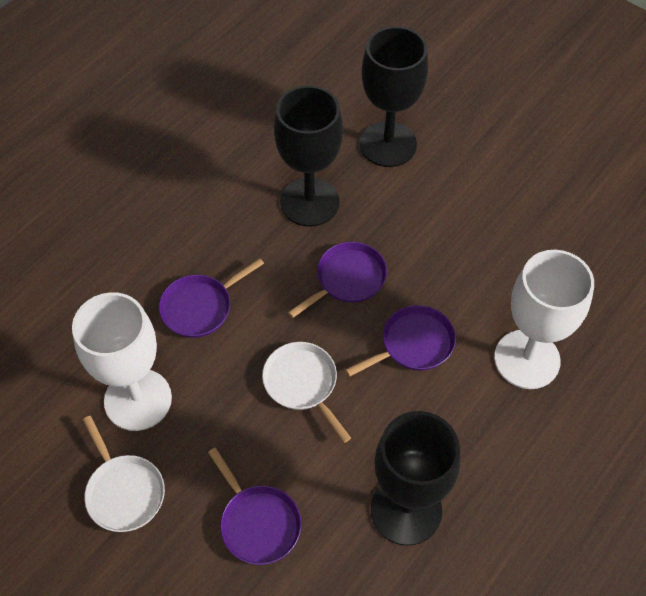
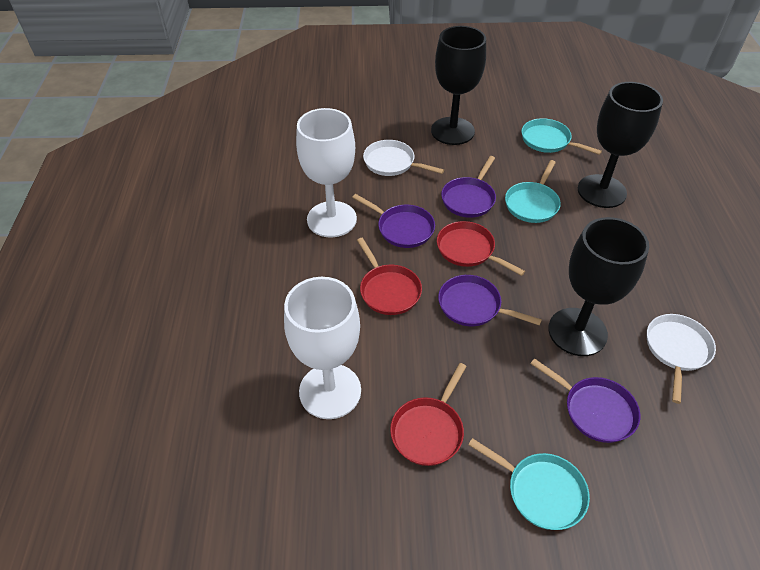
red pan: none = 0 -> [357,238,422,315] [390,363,467,466] [437,221,525,276] = 3
turquoise pan: none = 0 -> [468,438,590,530] [505,160,561,223] [521,118,602,155] = 3

